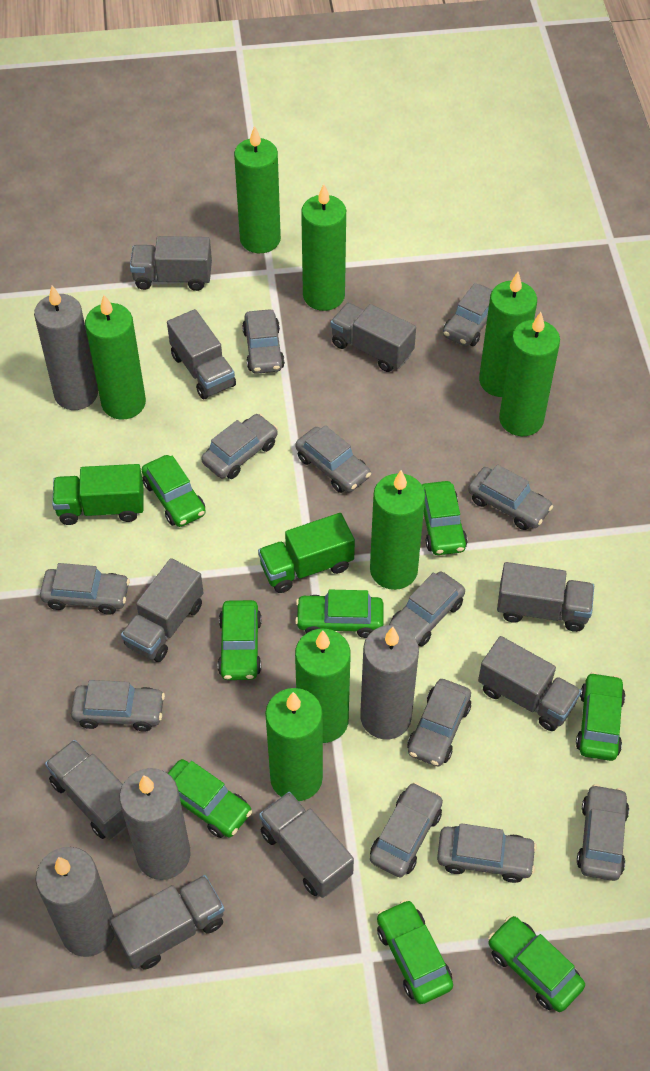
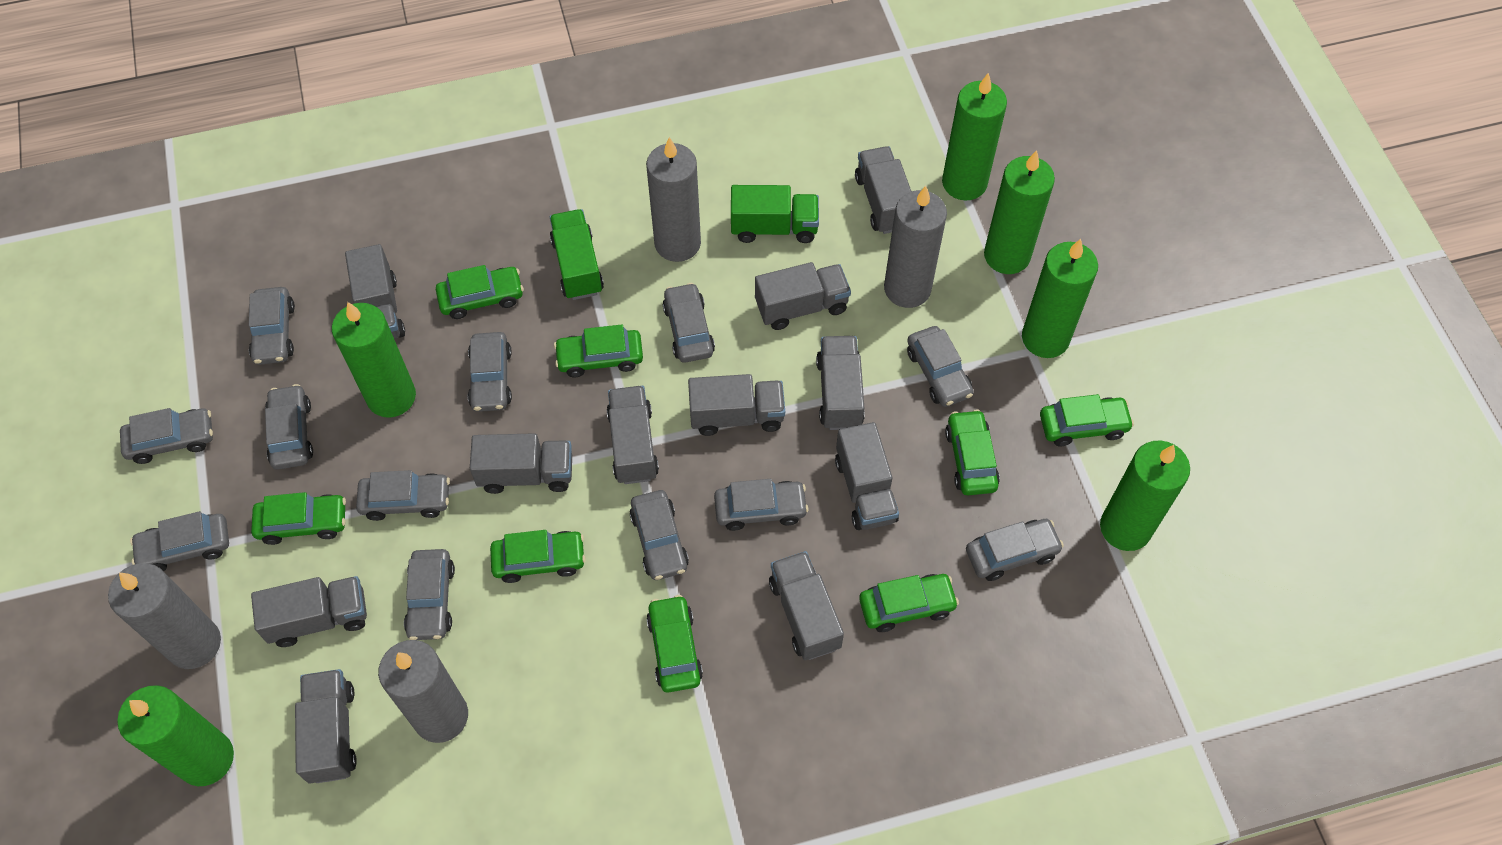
green candle: [85,295,146,420] [234,125,281,253] [265,688,323,801] [295,629,351,743] [301,184,346,311] [370,470,425,590] [479,272,537,397] [499,312,560,436] = 8 -> [117,685,234,786] [332,302,416,418] [942,73,1007,201] [984,150,1055,274] [1022,239,1098,358] [1100,441,1190,551] = 6
grey truck: [45,740,127,840] [110,875,225,970] [121,558,204,662] [130,236,212,291] [167,309,236,399] [259,792,354,898] [330,303,416,372] [478,636,581,731] [497,562,594,632] = 9 -> [251,576,367,647] [295,669,357,783] [345,244,405,339] [470,433,572,494] [606,386,659,484] [688,374,785,436] [755,262,851,330] [769,551,844,660] [816,336,865,430] [835,422,899,530] [855,146,911,234] = 11

